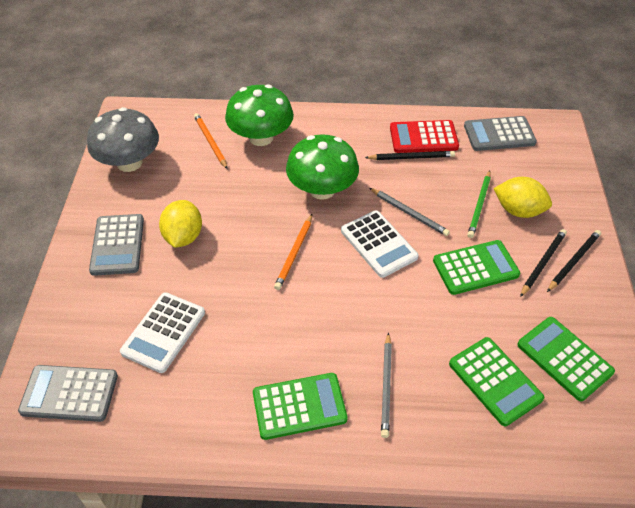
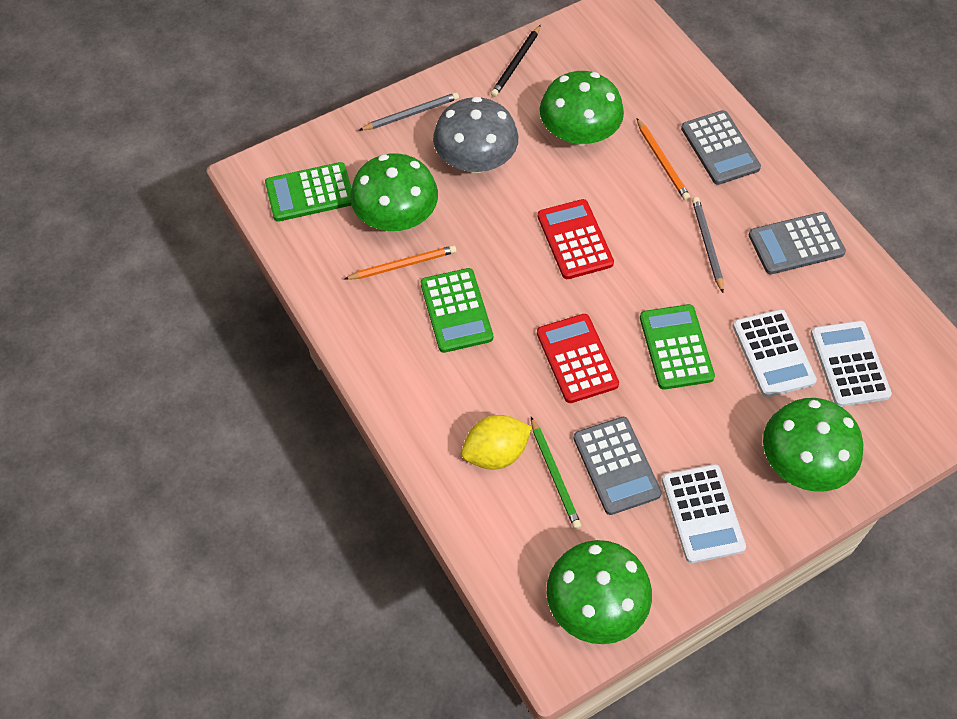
black pencil: [365,151,455,160] [520,229,567,297] [547,230,601,292] = 3 -> [491,25,541,97] = 1
green calculator: [253,373,348,440] [433,240,520,295] [449,337,544,426] [517,317,615,401] = 4 -> [265,162,352,222] [421,268,493,353] [640,304,715,390] = 3
green mushroom: [225,84,294,146] [286,134,359,200] = 2 -> [350,153,438,231] [540,71,624,146] [547,540,652,644] [763,398,863,492] = 4
red calculator: [390,120,459,153] = 1 -> [537,314,619,403] [538,199,614,279] = 2
white calculator: [120,292,205,373] [341,210,419,278] = 2 -> [662,464,746,563] [733,309,817,397] [811,321,892,407] = 3
yellow lemon: [159,200,202,248] [493,177,552,218] = 2 -> [461,415,532,470] = 1

